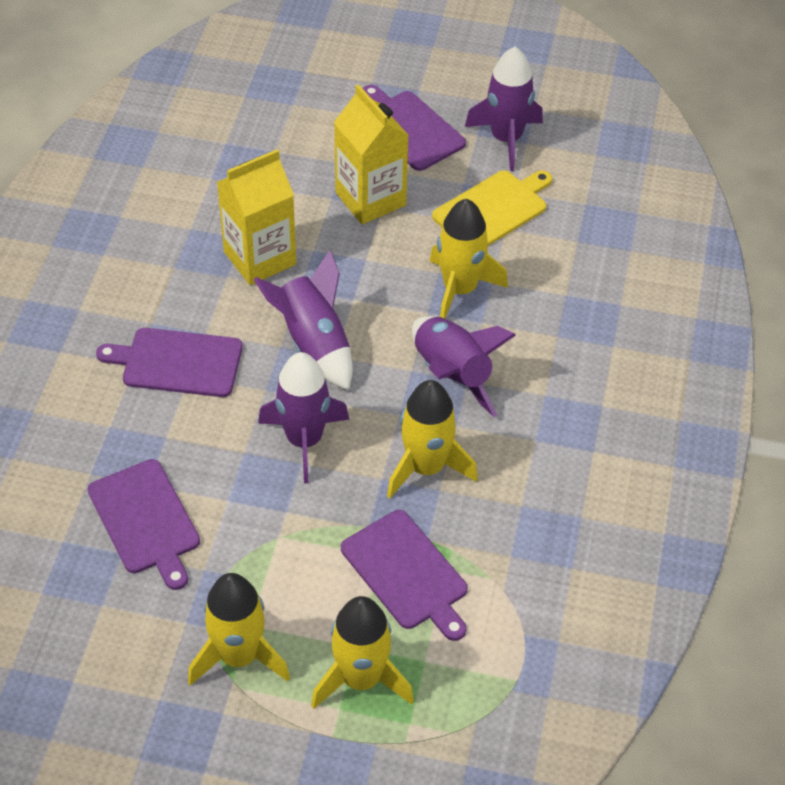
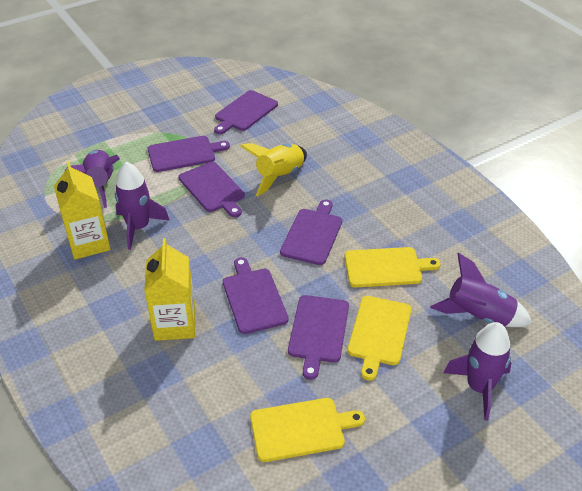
purple cutting board: [88,459,200,590] [96,328,243,397] [341,510,468,641] [363,85,466,171] = 4 -> [147,136,230,172] [179,162,245,217] [214,90,278,134] [223,257,289,334] [280,199,342,265] [288,295,349,380] = 6
yellow cutting board: [432,170,552,246] = 1 -> [250,398,365,462] [345,247,441,287] [347,296,411,381] = 3
yellow rocket: [188,573,290,686] [311,596,414,709] [387,380,478,498] [430,199,508,319] = 4 -> [240,143,307,196] = 1

